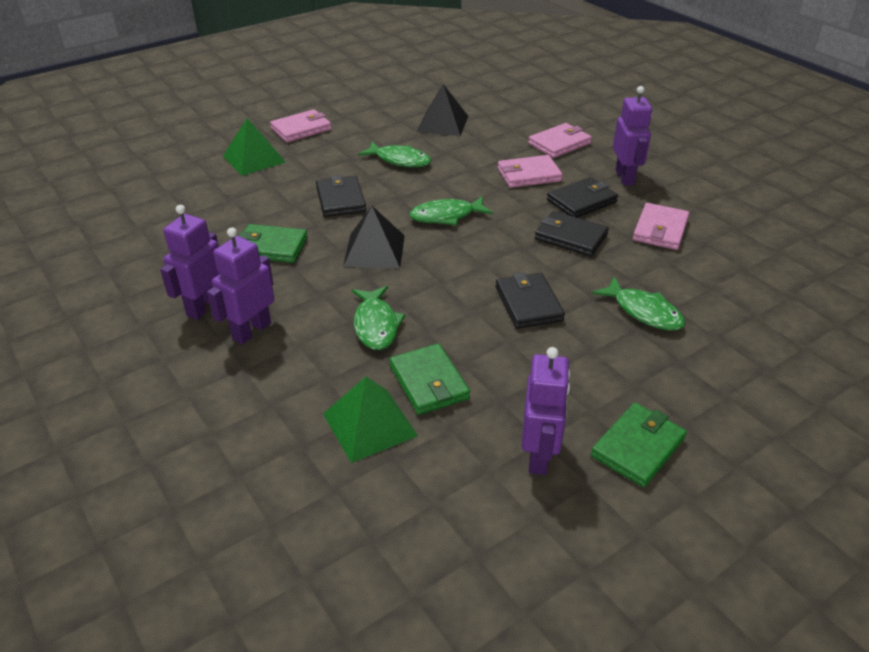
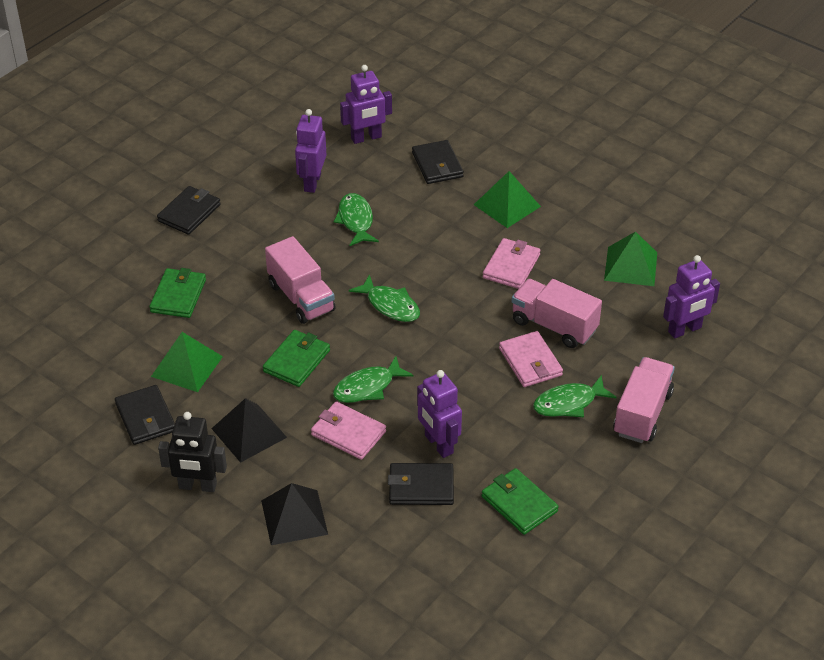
black robot: none = 0 -> [158,412,227,492] = 1
green pyramid: [223,118,286,176] [323,377,418,463] = 2 -> [151,332,223,392] [474,171,541,228] [604,232,657,286] = 3
pink truck: none = 0 -> [265,236,336,324] [512,279,602,348] [613,357,675,443] = 3
pink wallet: [270,109,331,142] [498,155,563,188] [528,123,592,158] [633,203,689,250] = 4 -> [311,401,386,460] [483,238,540,289] [499,331,563,387] = 3

